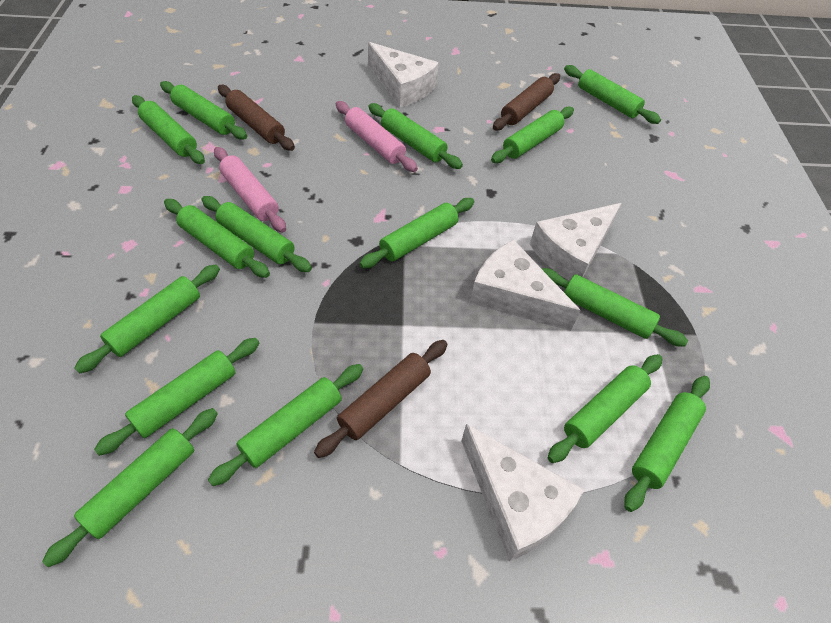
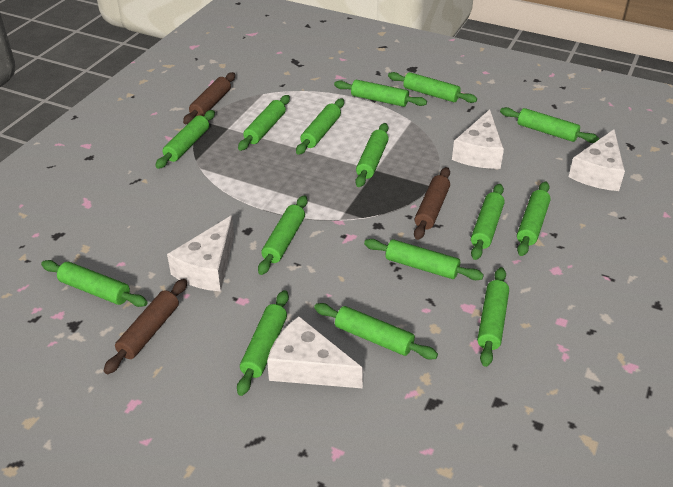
pink rolling pin: [214,147,286,233] [336,101,418,172] = 2 -> none = 0

